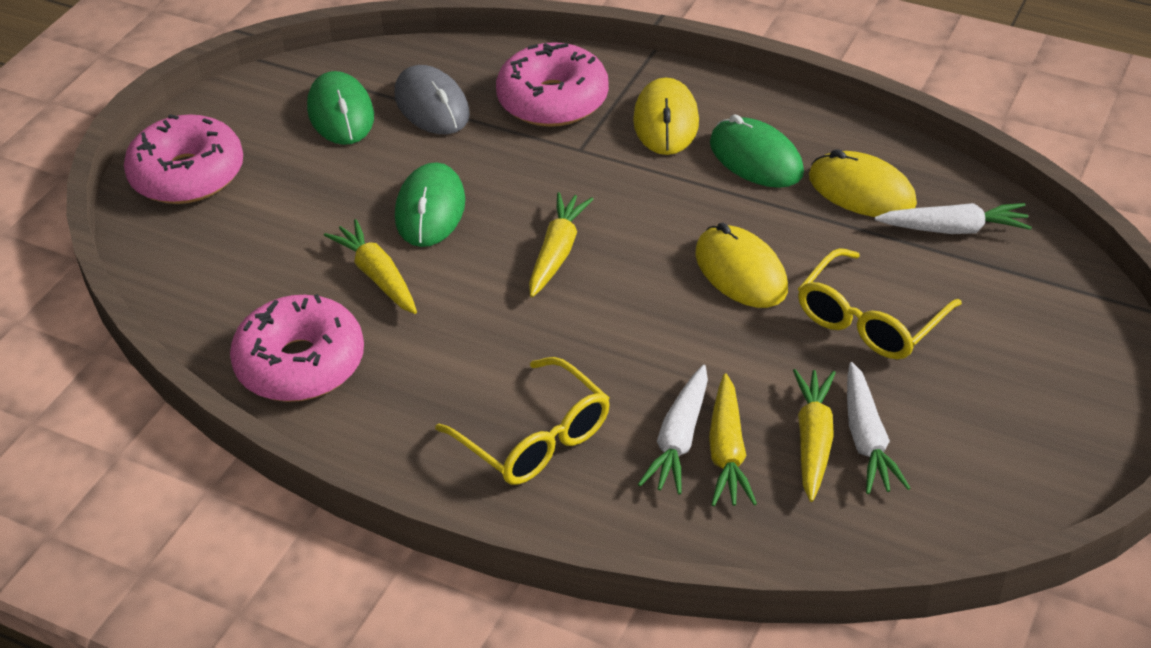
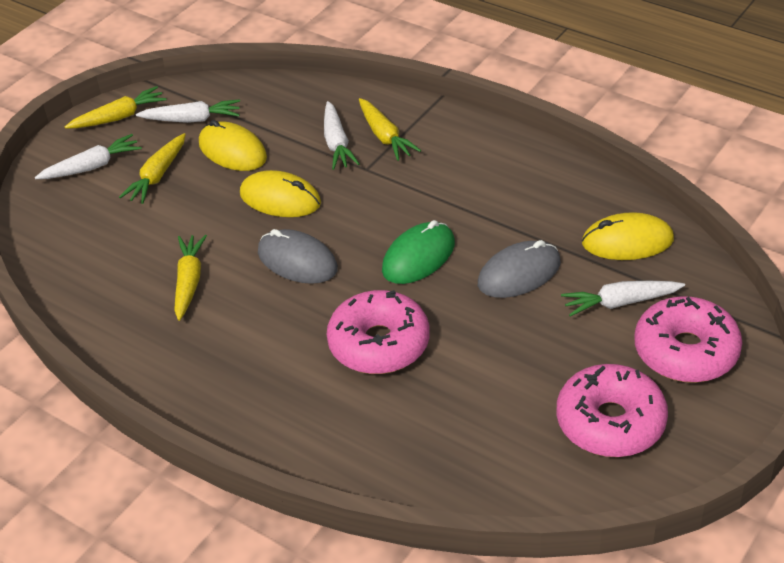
green mouse: [307,71,374,145] [395,162,465,247] [710,114,804,188] = 3 -> [382,220,455,284] = 1
grey mouse: [395,65,470,134] = 1 -> [258,229,338,284] [478,240,561,298] = 2
white carrot: [638,365,708,495] [847,362,911,494] [875,203,1032,234] = 3 -> [35,134,142,179] [136,99,240,123] [324,101,359,170] [561,281,685,317] = 4
yellow glasses: [435,357,610,485] [798,248,962,359] = 2 -> none = 0

